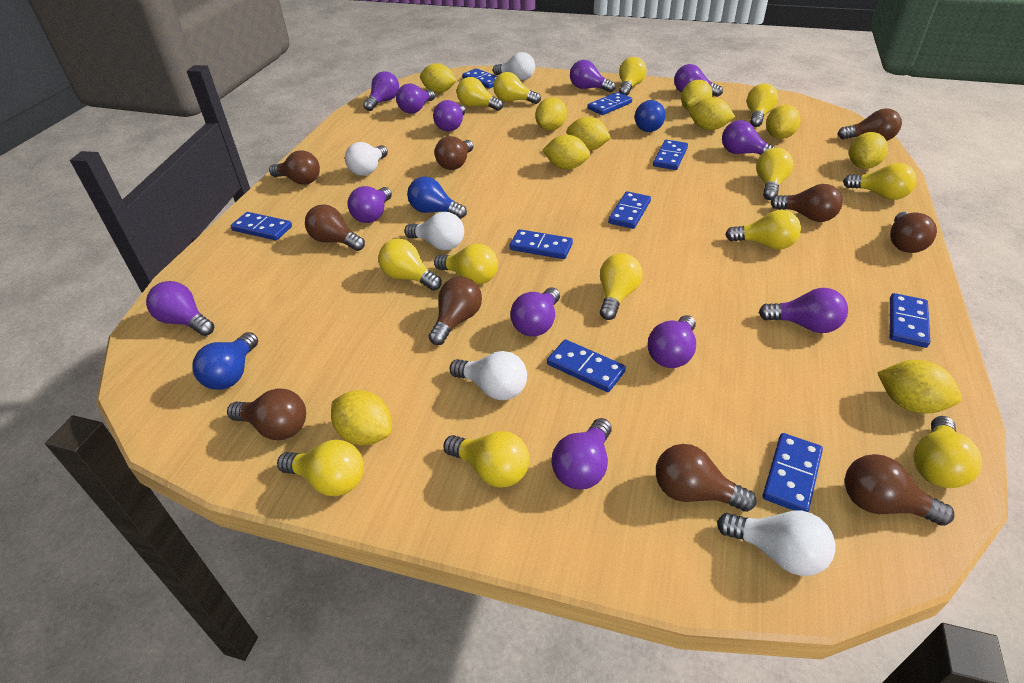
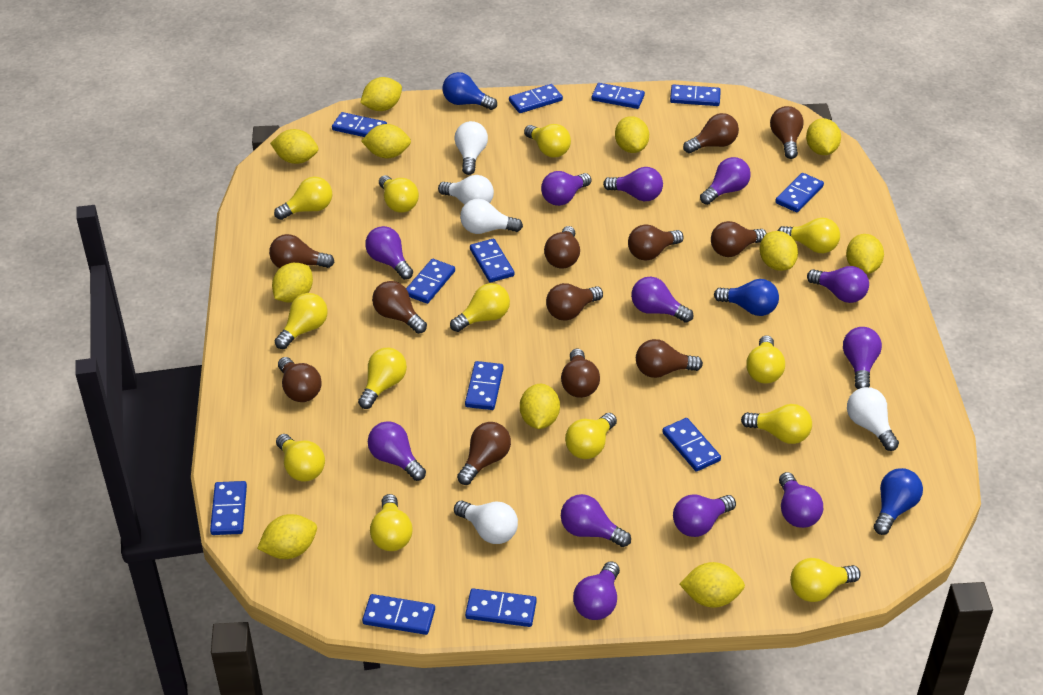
blue domino: [230,212,292,240] [462,68,497,89] [510,229,573,259] [547,339,626,392] [587,92,632,115] [608,191,651,229] [653,140,688,170] [763,433,823,512] [890,293,930,348] = 9 -> [210,481,247,535] [332,112,387,137] [362,594,435,635] [406,259,455,304] [465,361,504,410] [465,588,537,627] [470,239,514,283] [509,84,563,113] [592,83,645,109] [662,418,721,472] [670,84,721,106] [775,173,824,212] = 12
brown light bulb: [227,389,306,440] [269,150,320,185] [305,204,365,251] [429,277,482,345] [435,136,473,170] [656,444,757,512] [771,184,843,222] [838,108,902,141] [845,454,954,526] [890,212,937,253] = 10 -> [269,234,335,268] [278,357,322,402] [372,281,427,334] [457,422,511,485] [544,226,580,269] [546,283,603,321] [561,349,600,398] [628,224,684,260] [636,339,703,378] [683,113,739,154] [711,221,767,257] [770,106,804,159] = 12
yellow lemon: [331,390,392,445] [420,63,457,93] [535,98,567,131] [542,135,590,170] [567,117,611,150] [681,80,713,110] [689,97,735,130] [766,105,801,139] [849,132,888,169] [877,360,962,414] = 10 -> [257,514,317,559] [270,129,318,164] [272,263,313,303] [360,77,402,111] [361,124,411,159] [520,384,560,429] [615,116,649,153] [679,562,745,608] [760,231,798,271] [806,118,841,155] [846,234,884,274] = 11

